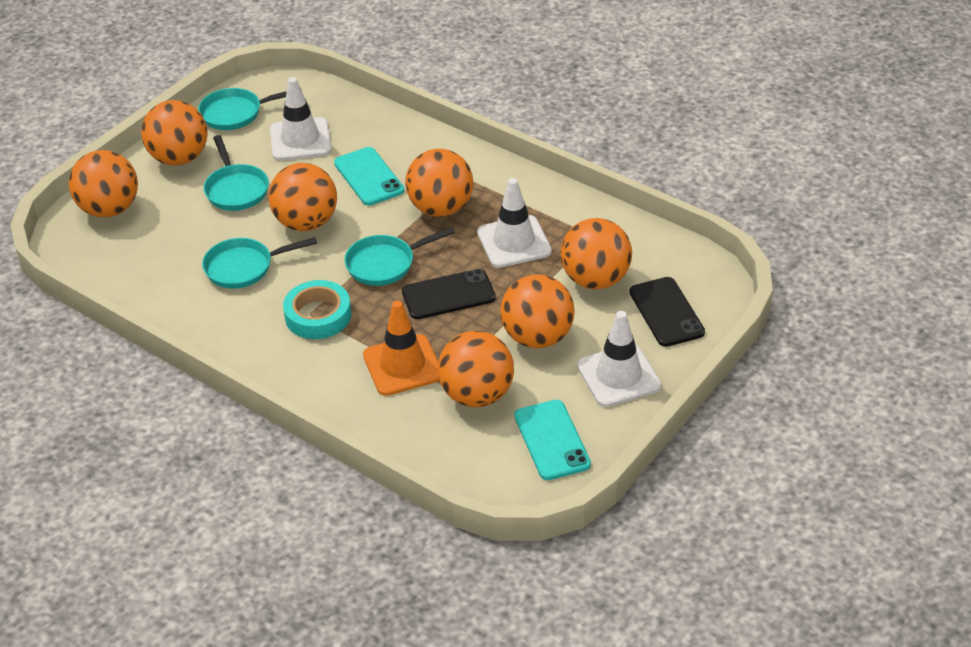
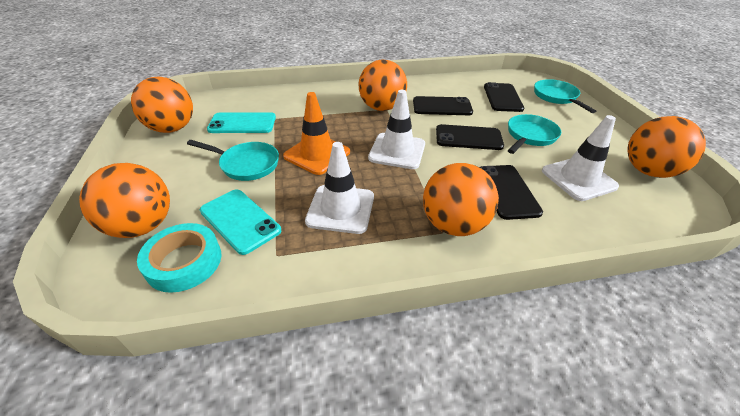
black phone: [402,269,496,319] [629,277,705,347] = 2 -> [413,96,473,115] [436,124,504,150] [479,165,543,220] [484,82,524,112] = 4
orange ball: [69,150,138,217] [141,100,208,166] [269,163,337,231] [405,149,473,217] [438,331,514,407] [500,274,575,348] [561,218,632,289] = 7 -> [79,163,170,238] [131,77,193,133] [358,59,407,111] [423,163,499,236] [627,116,706,178] = 5
turquoise pan: [198,88,302,130] [202,237,317,289] [204,135,269,211] [344,227,455,286] = 4 -> [187,140,279,181] [508,114,561,154] [534,79,596,113] = 3

